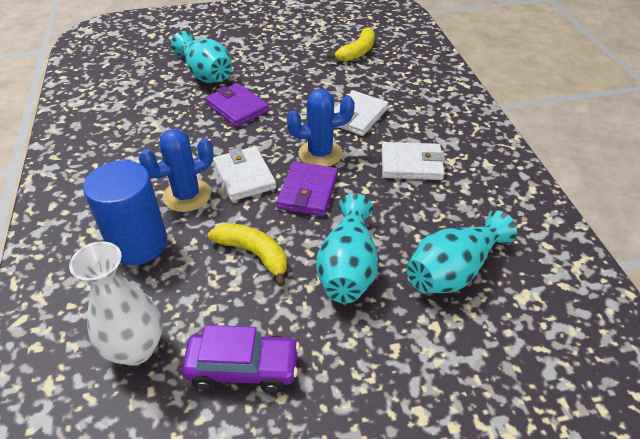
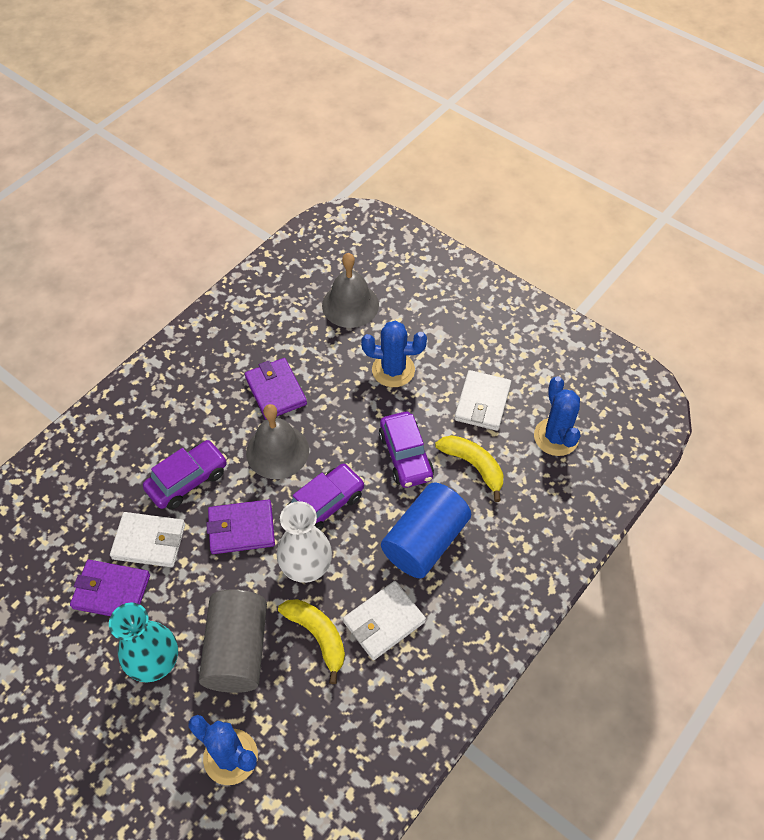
blue cactus: [139,129,214,212] [287,89,355,167] = 2 -> [188,715,258,785] [361,321,427,387] [534,376,580,456] = 3
grey bell: none = 0 -> [246,404,309,479] [322,253,379,328] = 2
grey cylinder: none = 0 -> [199,589,267,693] = 1
purple car: [182,325,300,393] = 1 -> [143,440,227,510] [288,463,365,531] [379,412,434,488] = 3
purple wallet: [205,83,269,127] [277,162,338,216] = 2 -> [70,560,150,616] [206,500,275,554] [245,358,307,420] = 3
turquoise vase: [171,31,232,83] [316,193,379,303] [407,211,517,293] = 3 -> [109,603,178,682] = 1

